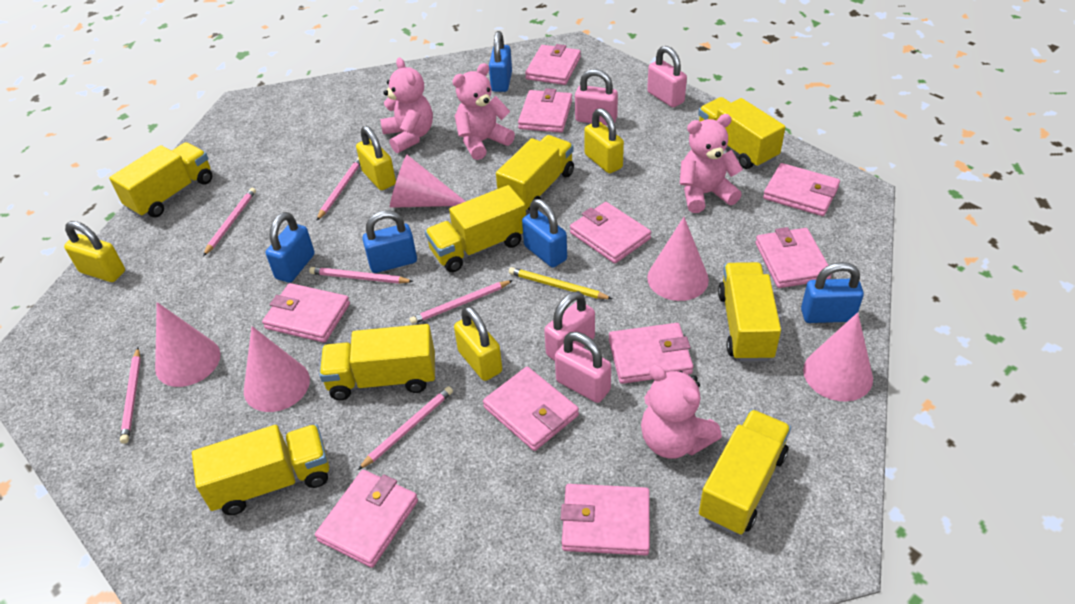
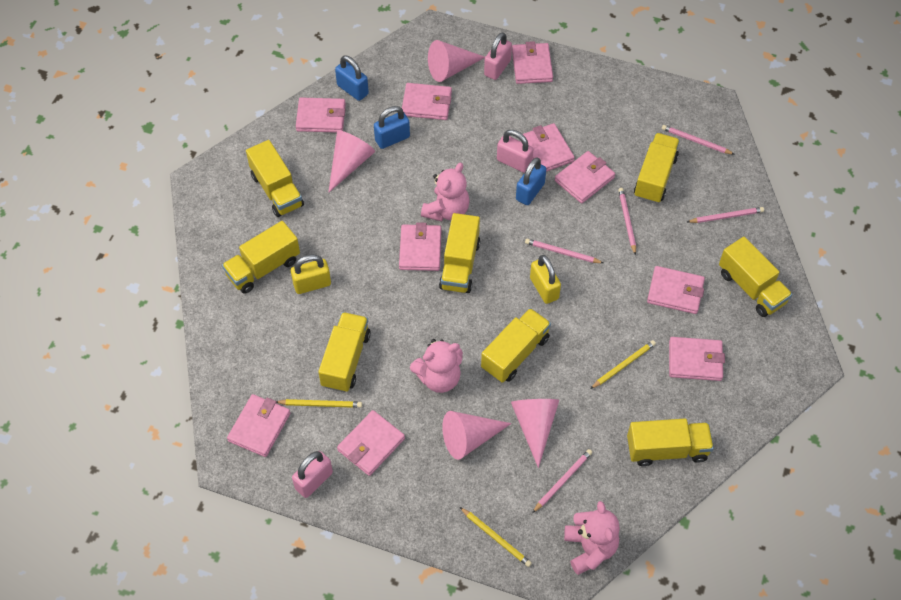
blue padlock: [266,212,315,283] [362,210,417,273] [489,31,512,92] [522,199,567,268] [801,262,864,323] = 5 -> [335,55,369,101] [374,106,410,149] [516,158,546,205] = 3
pink cone: [155,302,221,387] [244,326,310,412] [390,155,466,208] [647,217,709,301] [803,312,873,401] = 5 -> [328,130,375,193] [428,40,485,82] [442,411,512,460] [511,399,559,468] = 4
pink padlock: [544,291,595,361] [555,332,611,403] [575,69,618,126] [647,46,687,107] = 4 -> [292,451,333,498] [484,32,512,80] [497,130,533,173] = 3
pink pencil: [120,348,141,444] [203,188,256,256] [309,267,414,284] [316,157,360,221] [358,386,453,470] [410,280,513,324] = 6 -> [525,239,603,263] [532,449,592,513] [618,188,636,255] [662,125,735,155] [687,207,764,223] = 5
pink teddy bear: [380,58,433,153] [452,63,515,160] [641,365,722,458] [680,114,743,213] = 4 -> [410,339,463,393] [421,163,470,222] [564,501,620,575] = 3
yellow padlock: [64,221,125,282] [356,126,396,190] [454,306,502,381] [584,108,624,173] = 4 -> [291,254,331,294] [530,255,561,304] = 2
yellow pencil: [509,267,612,299] = 1 -> [276,399,362,408] [460,507,532,567] [590,340,656,389] = 3

